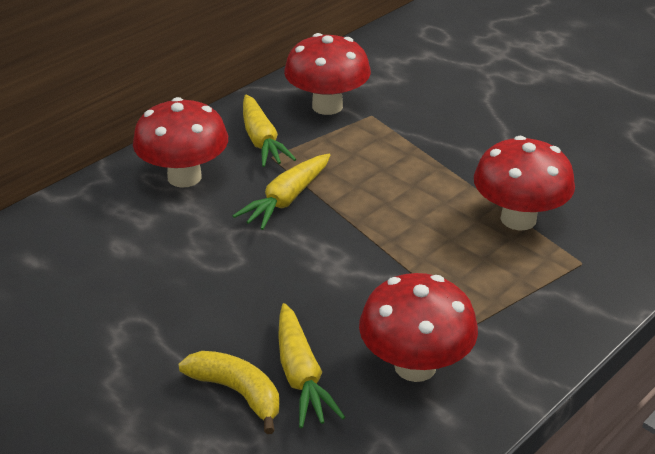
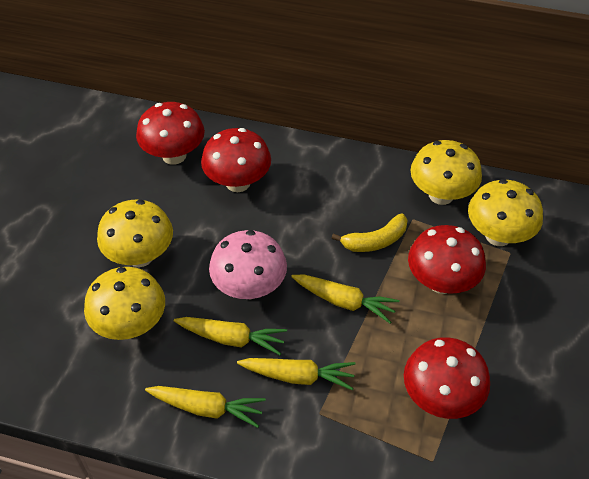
pink mushroom: none = 0 -> [209,230,287,299] = 1
yellow carrot: [233,154,330,230] [243,95,296,167] [278,303,345,428] = 3 -> [145,386,266,428] [174,317,287,355] [237,358,356,390] [291,275,399,323] = 4
yellow mushroom: none = 0 -> [84,267,165,340] [97,200,173,267] [410,140,482,205] [468,179,543,246] = 4

